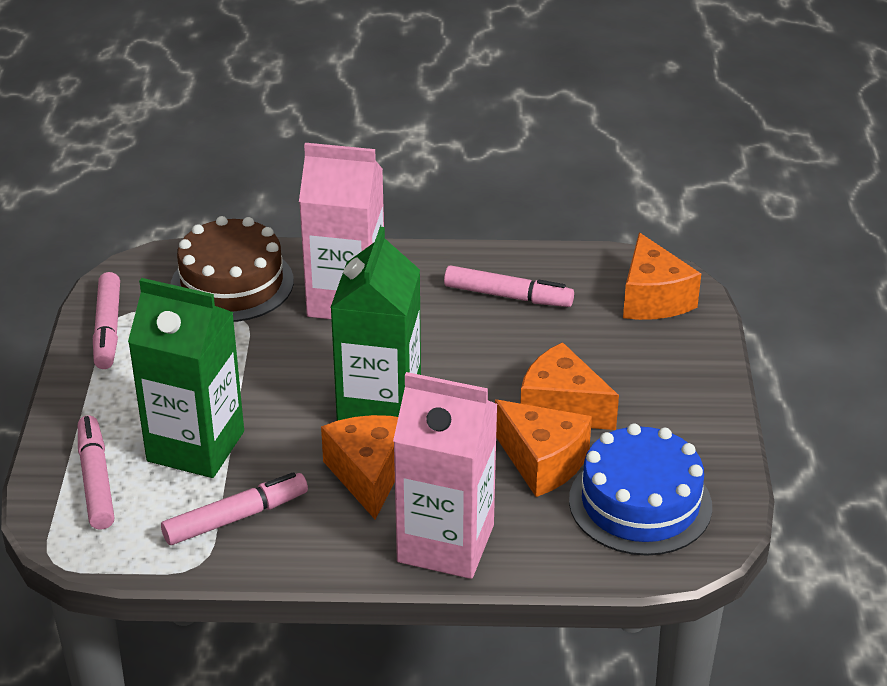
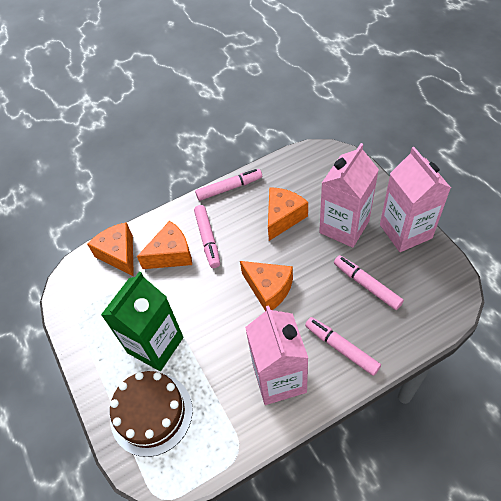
blue cake: [569,423,712,556] = 1 -> none = 0
green carton: [128,278,244,478] [330,227,421,421] = 2 -> [101,272,183,371] = 1
pink carton: [299,143,384,319] [393,372,498,579] = 2 -> [245,305,308,405] [319,143,379,248] [380,147,451,252] = 3

